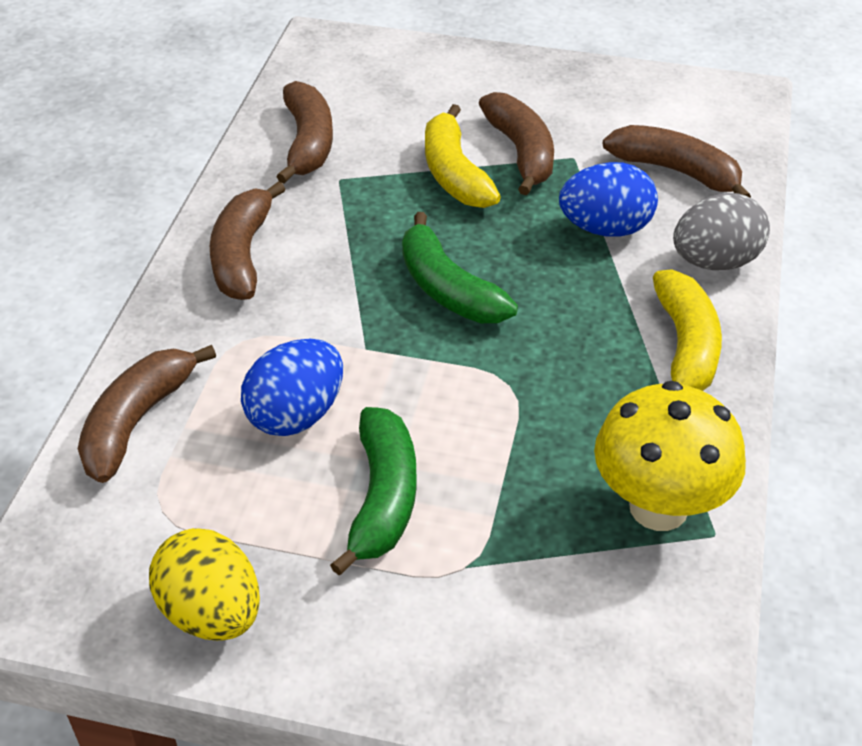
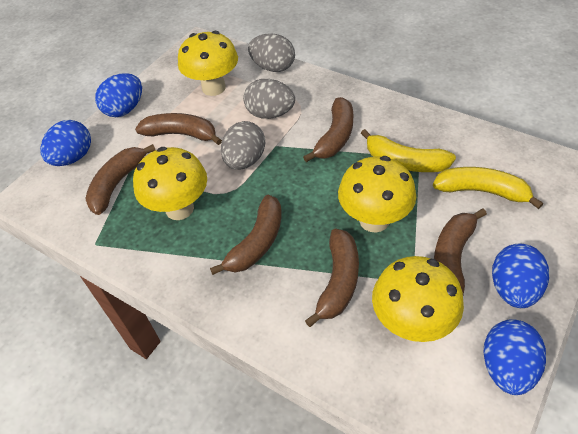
blue egg: [241,339,343,436] [559,162,658,237] = 2 -> [40,120,91,166] [95,73,142,117] [484,319,546,395] [492,243,549,308] = 4
brown banana: [78,345,216,483] [210,181,285,300] [276,81,333,184] [479,92,554,195] [603,125,751,197] = 5 -> [85,144,156,215] [135,113,222,145] [210,195,282,275] [303,97,353,162] [305,228,359,327] [434,209,487,294] = 6
green banana: [330,407,417,575] [402,212,518,323] = 2 -> none = 0
grey egg: [673,193,770,270] = 1 -> [221,121,265,170] [243,79,295,119] [248,33,295,72] = 3
yellow egg: [149,528,260,641] = 1 -> none = 0
yellow mushroom: [594,381,746,531] = 1 -> [133,147,207,220] [178,31,238,96] [338,156,416,233] [372,256,464,342] = 4

